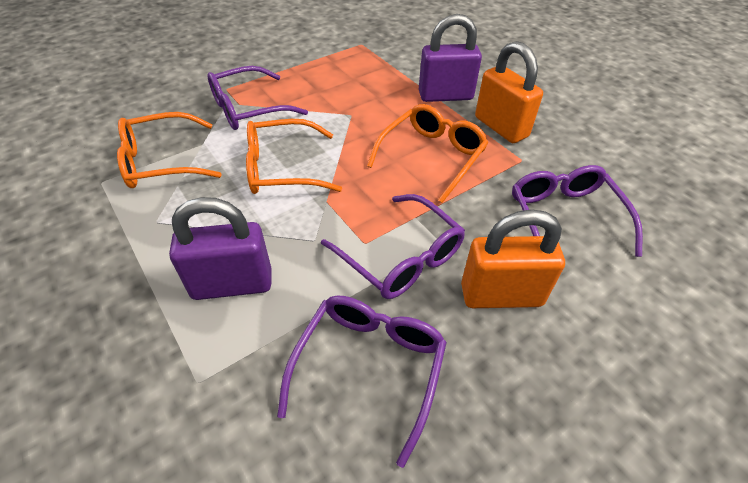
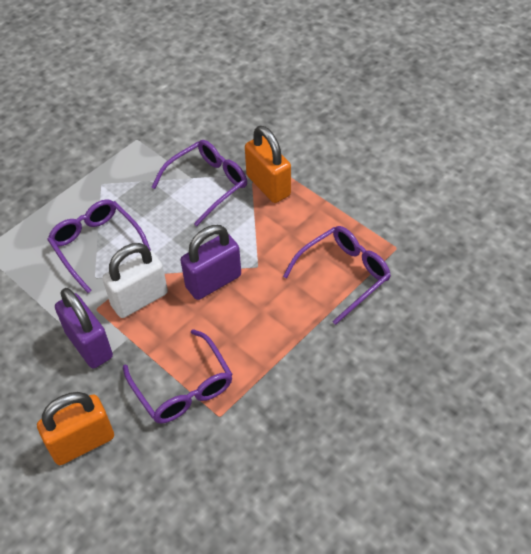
orange glasses: [117,112,222,188] [246,119,342,194] [367,104,488,203] = 3 -> none = 0
white padlock: none = 0 -> [102,243,168,318] = 1

